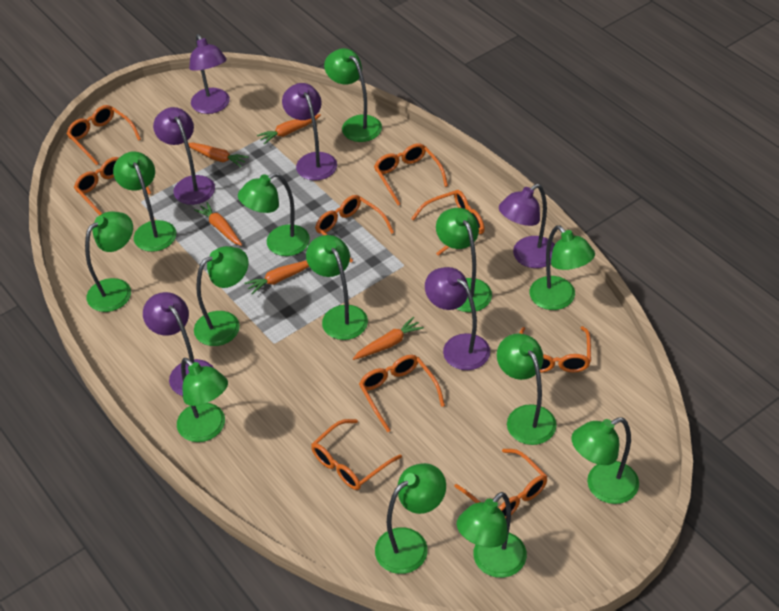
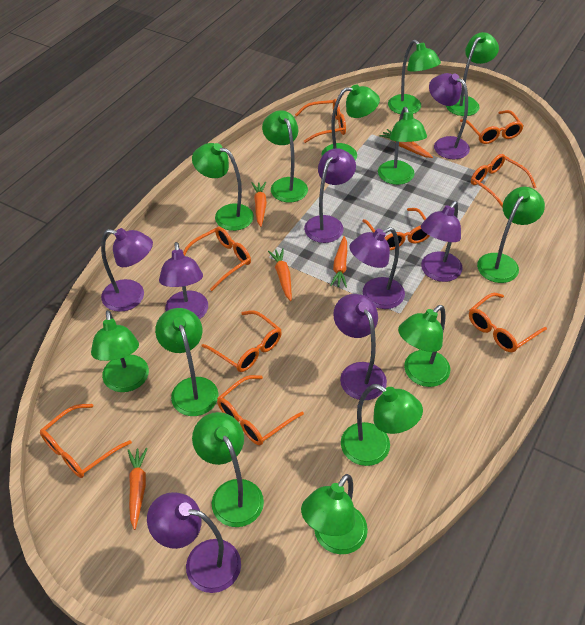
purple lamp: [143,292,214,396] [153,107,215,205] [189,34,230,114] [282,83,337,181] [425,267,490,370] [499,184,555,268] = 6 -> [101,228,153,312] [147,492,241,593] [159,242,208,319] [304,148,356,243] [333,294,387,400] [349,227,405,309] [421,201,463,282] [429,73,470,159] = 8

